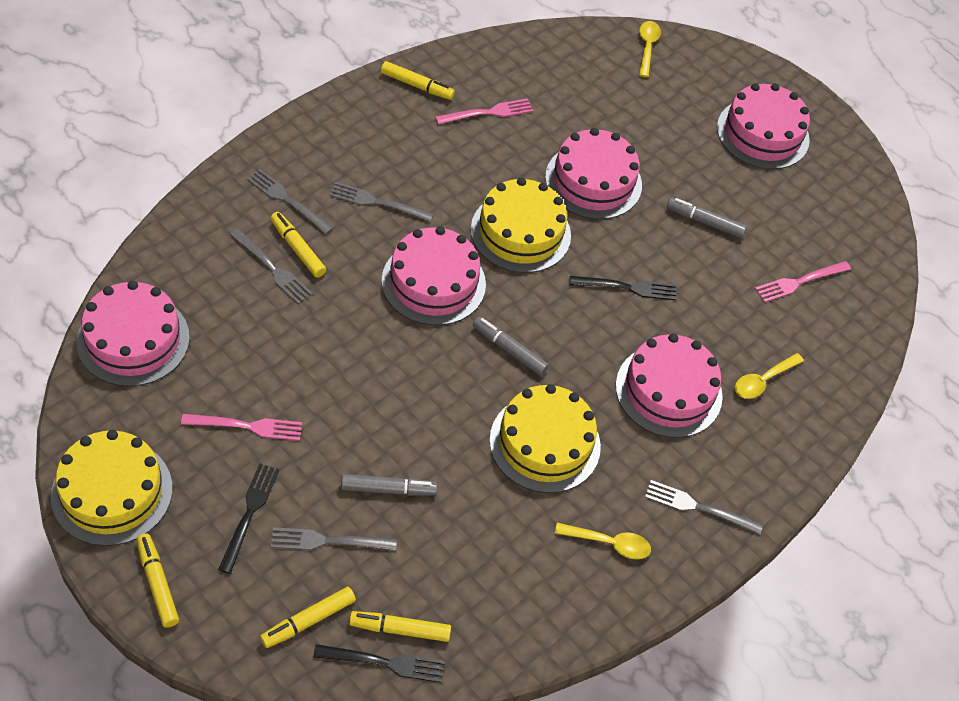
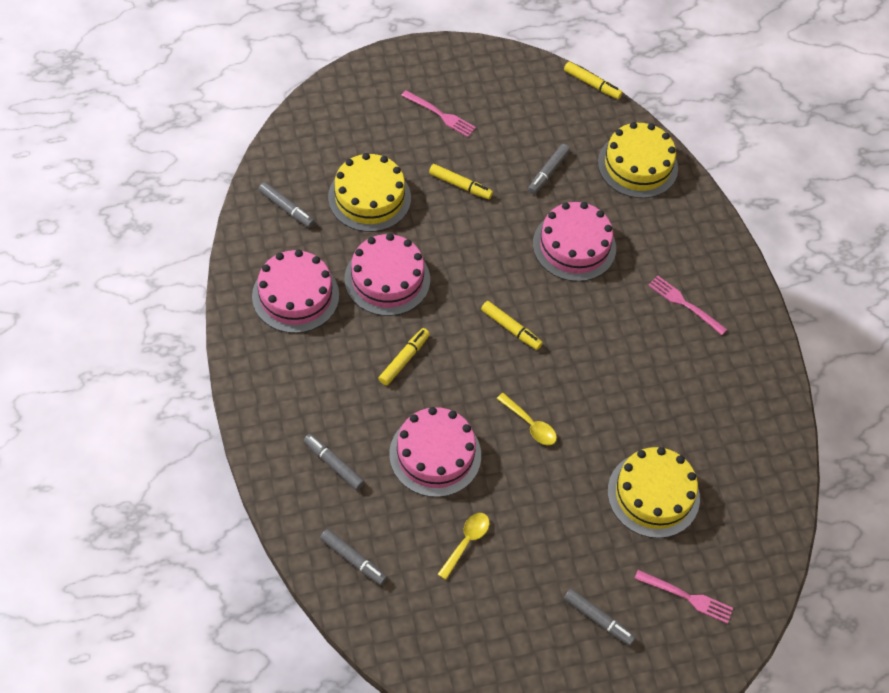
black fork: [218,463,279,574] [313,644,445,683] [570,276,676,300] = 3 -> none = 0
grey fork: [230,229,313,305] [247,169,333,234] [271,527,397,551] [329,182,434,222] [645,480,763,535] = 5 -> none = 0
grey marker: [341,474,437,496] [473,316,549,376] [667,198,747,238] = 3 -> [258,182,315,228] [304,434,365,490] [320,529,387,585] [528,144,570,194] [564,589,636,646] = 5
pink cake: [76,281,190,387] [382,226,486,325] [545,128,642,219] [616,333,723,438] [717,83,810,169] = 5 -> [252,250,339,333] [345,233,430,316] [389,407,481,497] [533,202,616,282] = 4
yellow marker: [136,534,179,628] [260,587,356,648] [270,212,326,278] [349,611,451,642] [381,61,455,100] = 5 -> [378,328,430,386] [429,164,493,199] [481,301,543,350] [564,61,623,99] = 4
yellow spoon: [555,523,651,559] [639,21,661,78] [735,353,804,399] = 3 -> [438,513,490,580] [497,393,557,445] = 2

